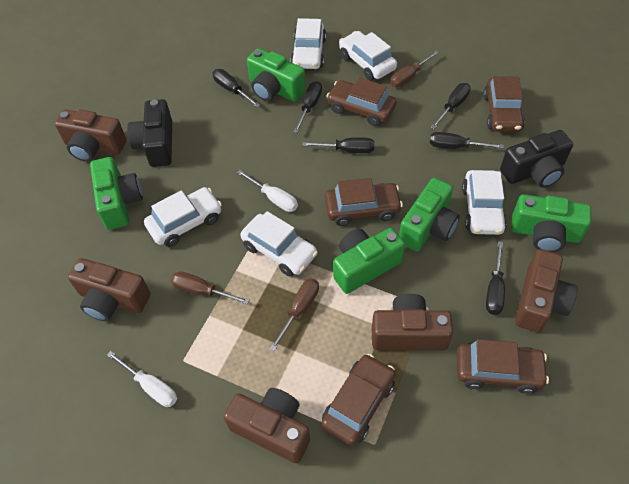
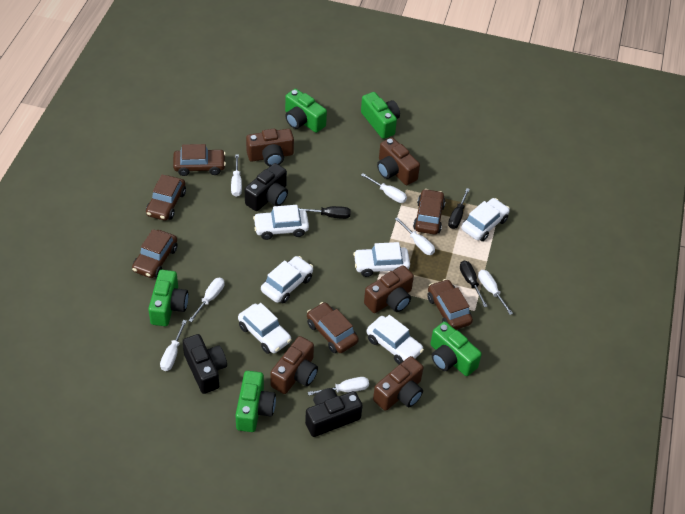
black camera: [127,99,172,167] [500,130,573,188] = 2 -> [183,334,227,394] [245,163,288,211] [305,388,363,437] = 3
black screwdriver: [213,69,260,108] [293,81,322,133] [302,137,374,153] [430,132,503,149] [431,83,471,129] [486,241,505,315] = 6 -> [299,206,351,219] [448,188,470,229] [460,261,488,307] = 3
brown car: [321,354,395,445] [325,178,403,226] [326,78,397,126] [457,339,549,394] [483,76,525,132] = 5 -> [132,229,178,278] [146,174,186,221] [173,144,226,176] [307,302,359,353] [413,189,445,234] [427,279,473,330] = 6
brown screwdriver: [171,271,249,304] [270,279,319,351] [390,51,439,88] = 3 -> none = 0
white car: [144,187,222,247] [240,211,318,276] [290,18,326,69] [339,31,397,81] [462,170,507,235] = 5 -> [238,303,292,354] [253,205,309,240] [261,256,313,303] [353,242,410,277] [366,315,424,365] [461,198,510,241] = 6
white screwdriver: [107,351,177,407] [237,170,298,212] = 2 -> [160,320,187,371] [188,278,224,322] [231,154,242,197] [308,377,369,396] [361,173,407,203] [395,217,435,255] [478,270,513,315] = 7

